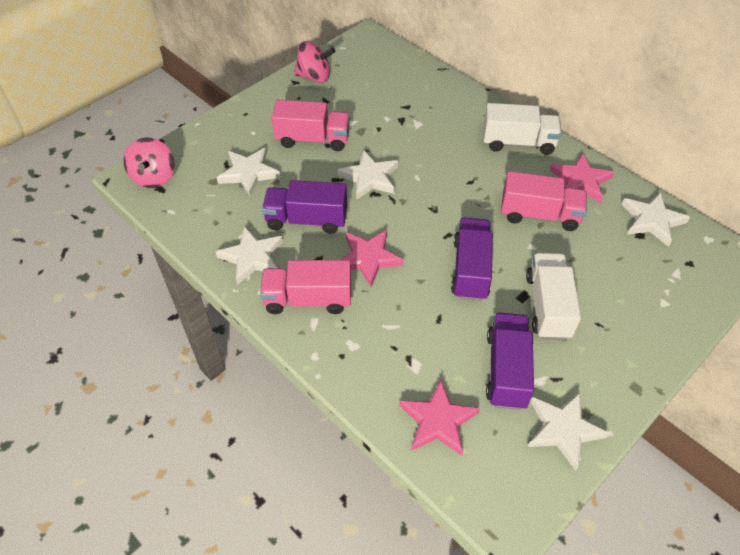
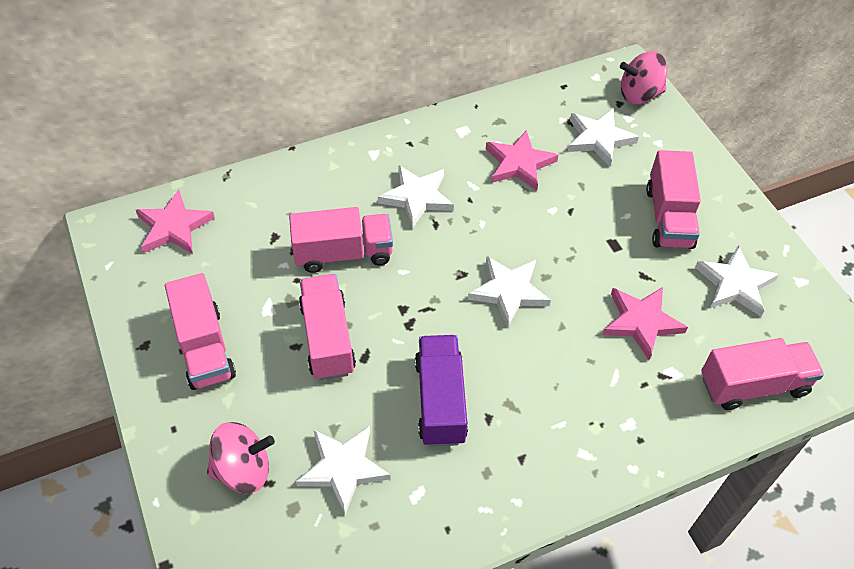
pink truck: [260,260,351,314] [271,100,350,151] [501,171,587,231] = 3 -> [165,273,236,390] [289,207,393,273] [299,274,356,380] [646,150,701,249] [701,338,824,410] = 5
purple truck: [262,180,347,234] [451,218,493,301] [486,313,534,410] = 3 -> [415,335,468,447] = 1
white truck: [483,103,561,155] [526,253,581,340] = 2 -> none = 0

